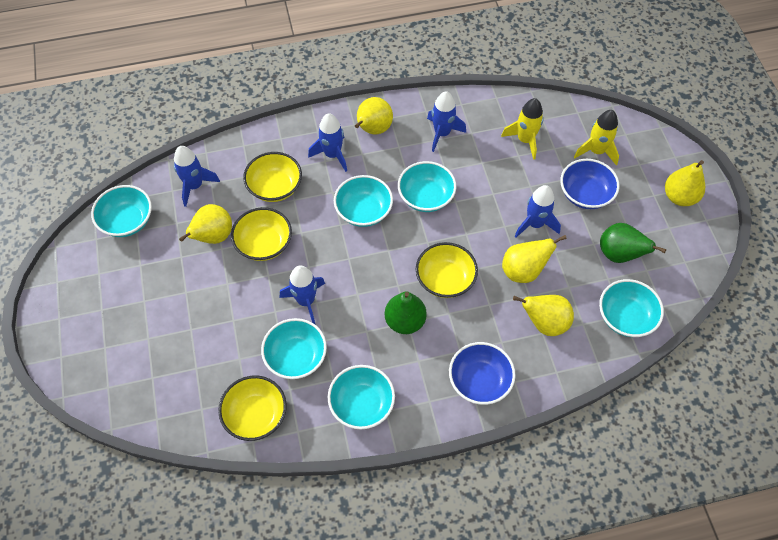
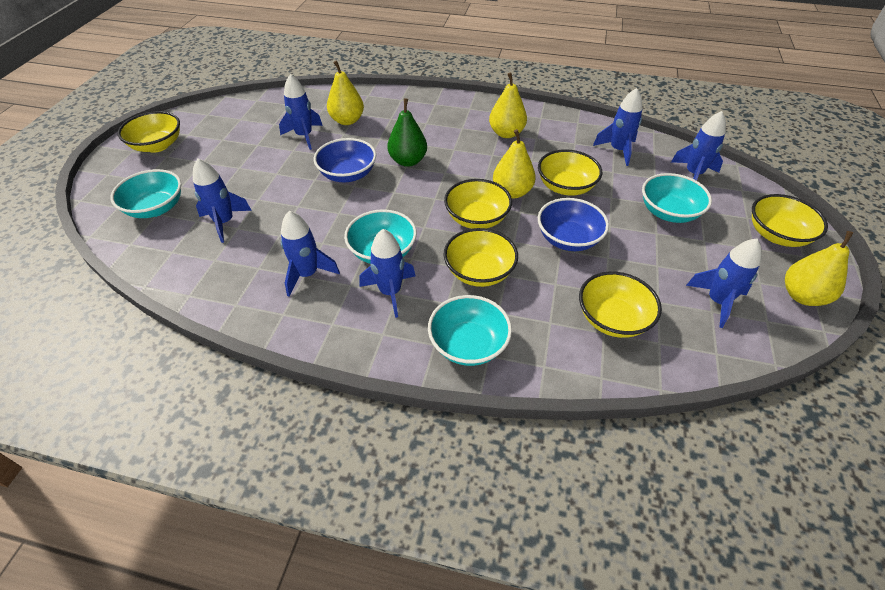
blue rocket: [174,146,220,207] [280,265,325,324] [308,113,347,172] [427,91,466,152] [515,185,561,237] = 5 -> [193,158,252,243] [279,74,323,150] [281,211,340,297] [360,229,415,318] [593,88,643,166] [671,111,726,181] [686,238,762,328] = 7
green pear: [385,291,427,334] [600,223,666,263] = 2 -> [387,98,427,167] = 1
turquoise bowl: [91,185,152,237] [261,318,327,379] [328,365,395,429] [334,175,393,227] [398,161,456,212] [599,279,664,337] = 6 -> [110,169,181,218] [344,209,417,264] [428,295,512,366] [642,173,712,223] = 4
yellow bowl: [218,375,287,441] [231,207,292,261] [243,152,302,202] [416,242,478,298] = 4 -> [118,111,180,153] [444,179,512,229] [444,228,518,287] [538,149,603,196] [579,272,662,338] [752,194,828,247] = 6
yellow pear: [179,204,232,244] [355,97,393,135] [502,235,567,283] [513,295,574,336] [665,160,705,206] = 5 -> [327,60,364,125] [489,72,527,138] [493,129,536,198] [785,231,854,306] = 4
yellow rocket: [501,98,544,160] [574,110,619,165] = 2 -> none = 0

